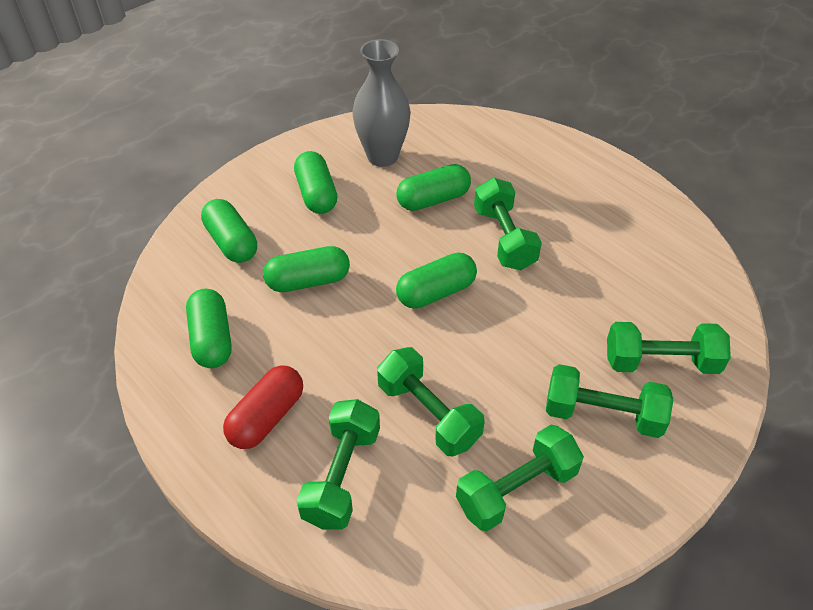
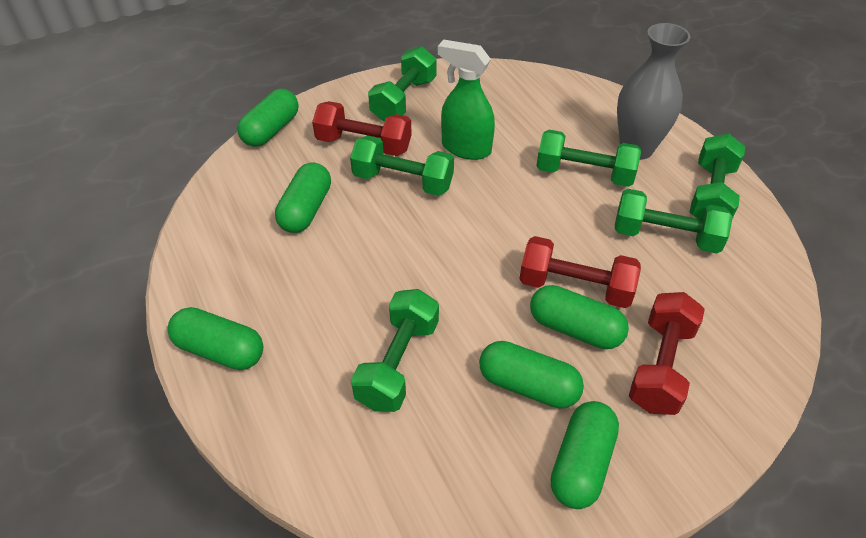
green spray bottle: none = 0 -> [438,40,495,160] = 1
red capsule: [223,366,303,449] = 1 -> none = 0
red dumbbell: none = 0 -> [312,101,412,156] [519,236,641,308] [629,292,705,415] = 3

